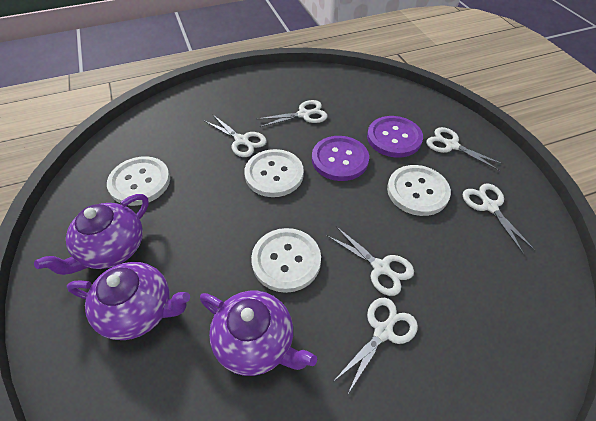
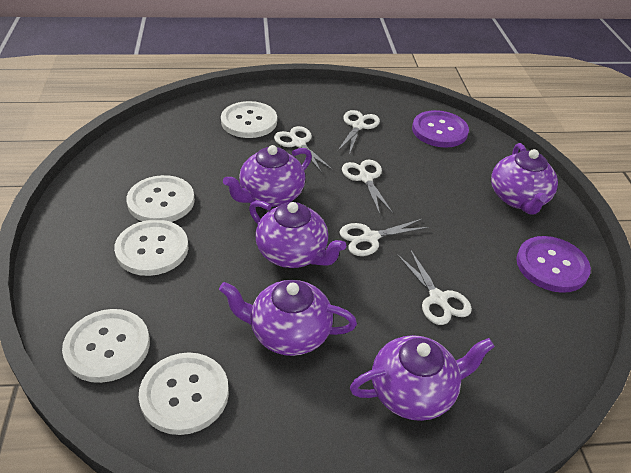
purple teapot: [34,194,149,275] [67,262,190,340] [200,291,317,376] = 3 -> [219,280,357,356] [223,145,312,207] [249,200,346,268] [350,335,495,421] [491,143,558,215] = 5
white button: [107,156,170,206] [244,149,304,197] [251,228,321,293] [387,165,451,216] = 4 -> [62,309,150,383] [114,219,189,276] [126,175,195,222] [139,352,229,435] [221,101,277,138] = 5
white scissors: [204,114,267,157] [258,100,328,127] [328,226,414,296] [333,298,418,393] [426,127,504,171] [463,184,535,254] = 6 -> [274,126,333,173] [337,110,380,155] [340,219,430,256] [342,160,393,214] [397,249,472,325] = 5

